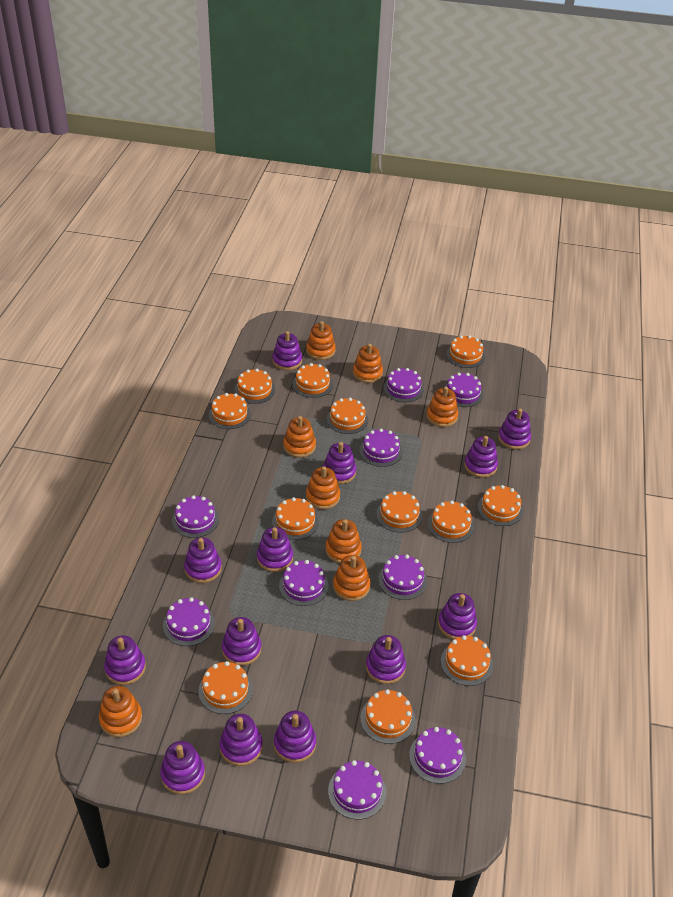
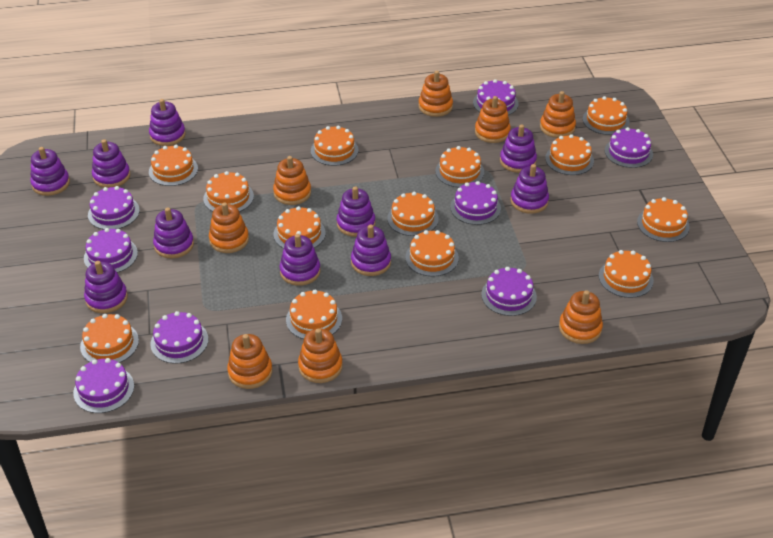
orange cake: [198,661,253,714] [209,393,251,429] [234,369,275,404] [272,497,319,540] [292,363,333,398] [327,398,368,434] [360,689,416,744] [376,491,422,533] [428,501,474,543] [441,635,493,686] [446,335,485,368] [478,485,523,526] = 12 -> [80,314,139,363] [149,145,198,186] [203,171,254,212] [274,206,326,249] [286,290,342,339] [311,126,359,166] [387,192,439,236] [405,230,459,277] [435,146,484,187] [545,134,594,175] [583,96,630,135] [599,250,654,298] [637,197,690,242] = 13
purple cake: [163,597,215,646] [172,495,219,538] [279,560,329,606] [328,760,386,820] [359,429,403,467] [378,555,427,600] [383,368,424,402] [409,727,466,784] [445,373,483,407] = 9 -> [73,358,134,413] [84,228,138,273] [88,186,140,230] [150,311,208,364] [450,181,501,225] [473,79,519,115] [481,267,537,316] [605,127,653,168] = 8
purple stacking toy: [104,635,146,685] [160,741,205,795] [184,538,222,583] [220,714,263,766] [222,617,261,666] [257,527,293,572] [272,331,302,370] [274,711,316,763] [323,442,356,484] [366,635,406,684] [438,593,477,639] [464,436,498,478] [498,409,531,450] = 13 -> [30,147,70,196] [84,261,128,313] [92,139,130,188] [149,99,186,146] [153,207,194,258] [280,234,320,286] [337,186,375,237] [351,225,391,276] [500,125,537,173] [510,164,549,214] = 10

